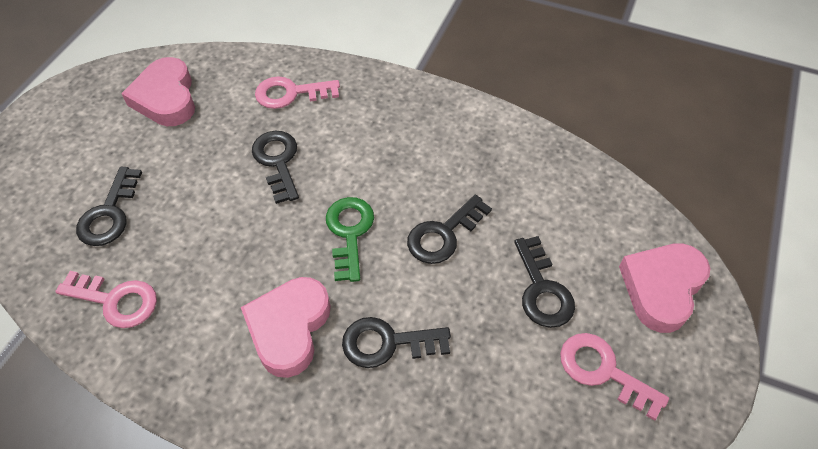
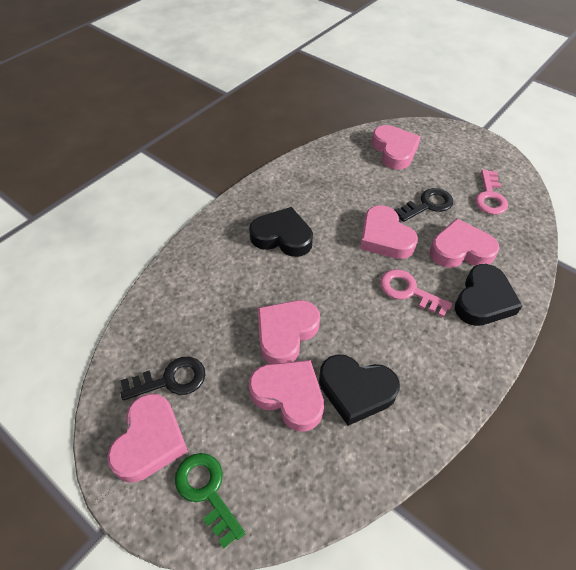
black heart: none = 0 -> [249,207,313,257] [319,354,400,426] [455,264,522,326] = 3
black key: [76,167,142,246] [252,131,299,204] [342,317,451,368] [407,195,492,264] [514,236,575,328] = 5 -> [121,357,205,400] [395,188,453,222] = 2
pink heart: [121,57,195,126] [241,277,331,378] [619,243,711,333] = 3 -> [107,394,188,483] [249,360,324,431] [258,300,320,364] [360,205,418,259] [371,125,421,170] [430,218,500,268] = 6
pink key: [55,271,157,328] [255,76,340,109] [560,333,669,421] = 3 -> [380,269,452,318] [475,170,508,215] = 2

